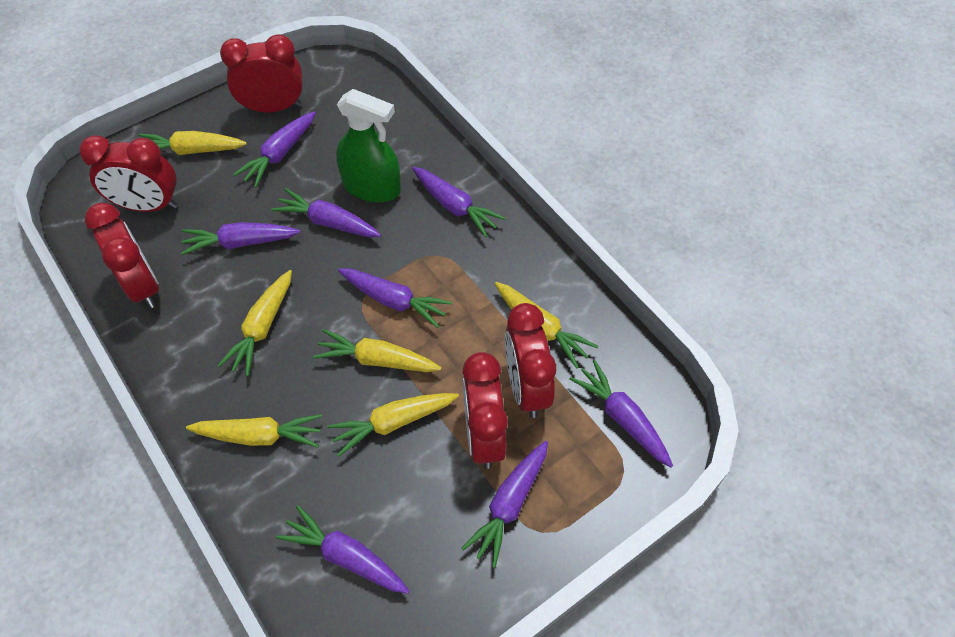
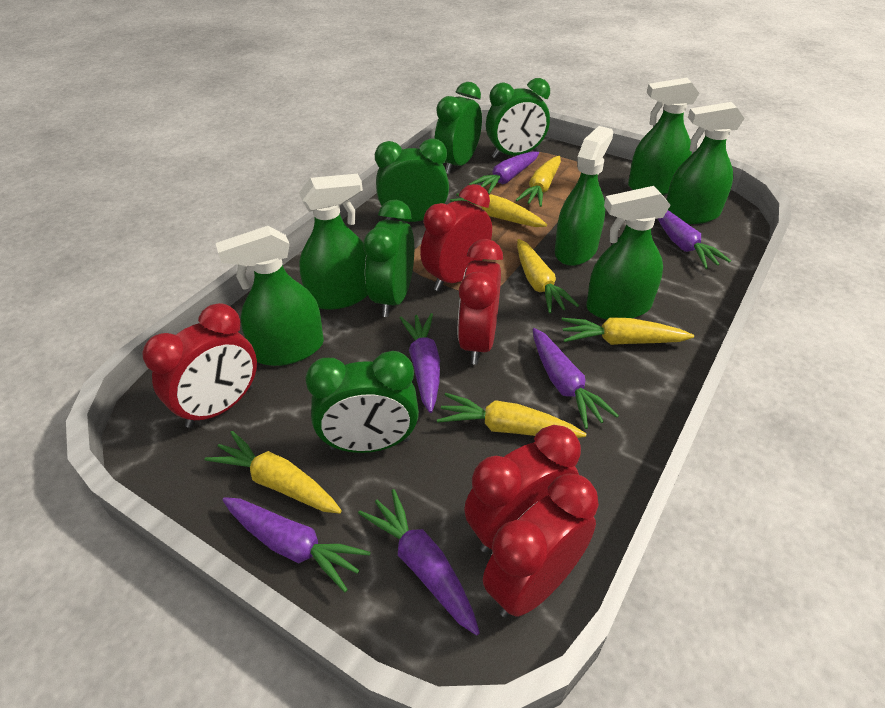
green clock: none = 0 -> [305,351,419,453] [363,200,414,317] [375,138,449,222] [435,82,482,174] [486,78,550,159] = 5
green spray bottle: [336,89,401,203] = 1 -> [216,226,324,366] [299,174,368,310] [555,126,613,266] [586,186,671,320] [628,78,699,195] [666,102,745,224] = 6
purple carrot: [180,222,300,255] [233,111,316,187] [271,188,381,237] [276,505,409,594] [338,268,452,328] [412,167,506,237] [461,441,548,568] [569,360,673,468] = 8 -> [222,497,371,592] [358,489,480,635] [400,313,440,413] [469,152,539,194] [533,328,619,429] [658,210,731,269] = 6

